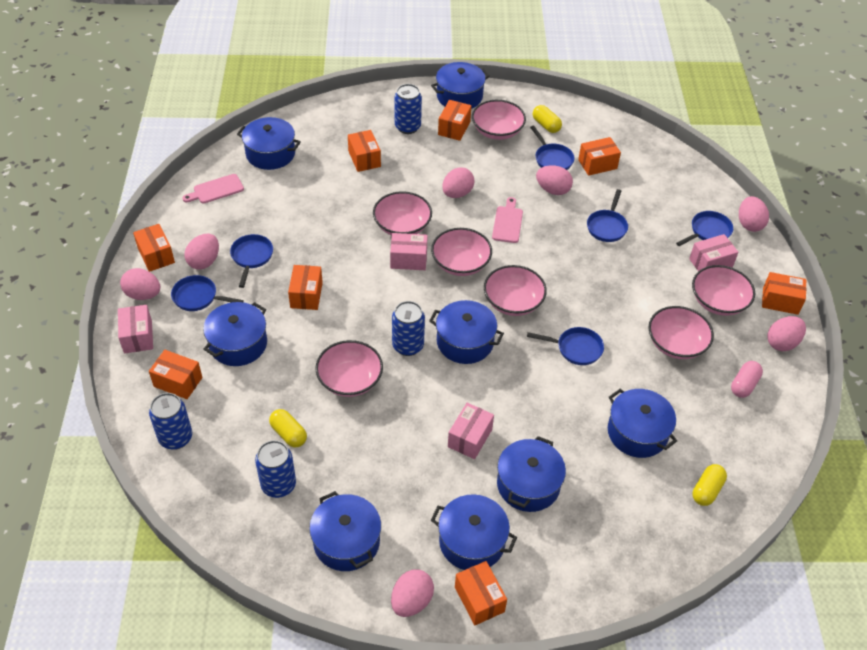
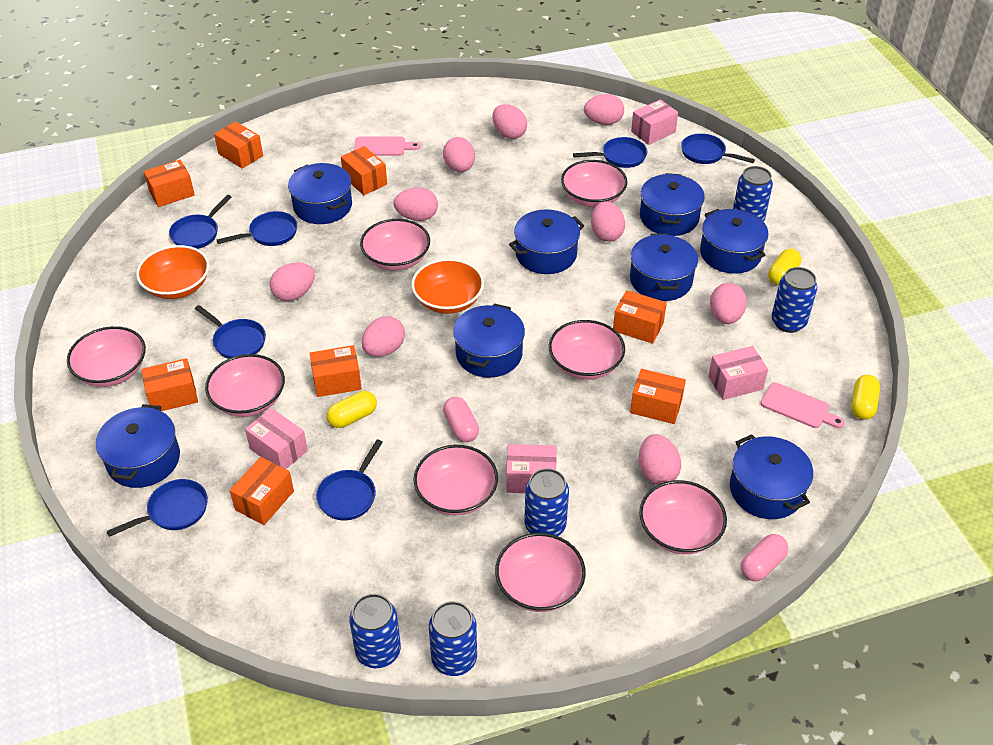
blue can: [149,393,192,450] [255,440,296,498] [392,301,425,356] [394,84,422,134] = 4 -> [349,594,401,668] [429,601,477,676] [524,468,569,536] [733,166,773,221] [772,267,817,333] = 5
blue pan: [171,275,244,311] [230,234,273,288] [527,327,604,365] [530,126,575,170] [587,189,628,242] [676,211,733,246] = 6 -> [107,479,208,537] [169,195,232,249] [195,305,266,359] [217,211,297,246] [316,439,383,520] [573,137,647,168] [681,133,755,164] = 7
orange bowl: none = 0 -> [136,245,209,299] [411,259,484,314] = 2
pink bowl: [315,340,383,397] [373,191,432,236] [431,228,492,276] [472,100,526,140] [484,265,547,316] [648,306,714,359] [692,265,755,316] = 7 -> [67,326,146,387] [205,354,285,417] [360,219,430,271] [413,445,498,515] [495,533,586,612] [549,320,625,380] [561,160,627,207] [639,480,727,554] = 8
pink capsule: [731,361,763,398] = 1 -> [443,397,479,442] [741,534,789,581] = 2
pink egg: [120,268,160,300] [184,234,219,270] [391,569,434,617] [442,167,475,198] [536,165,573,195] [739,196,769,232] [767,316,806,351] = 7 -> [270,263,315,301] [362,316,405,357] [393,187,438,221] [443,137,475,172] [492,104,527,139] [584,94,624,125] [591,201,625,242] [639,434,681,485] [710,283,747,324] = 9

